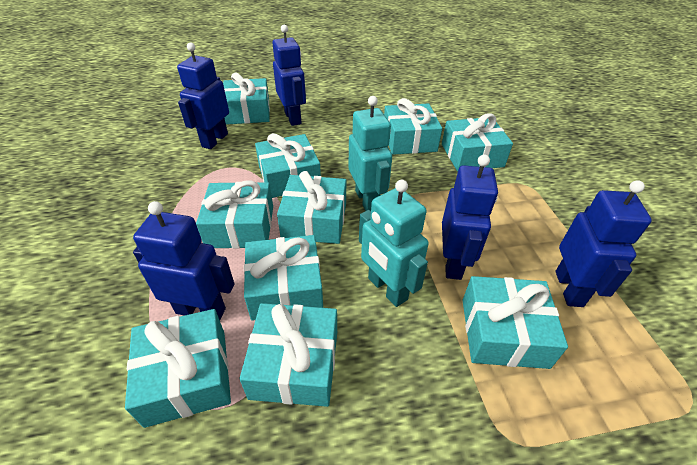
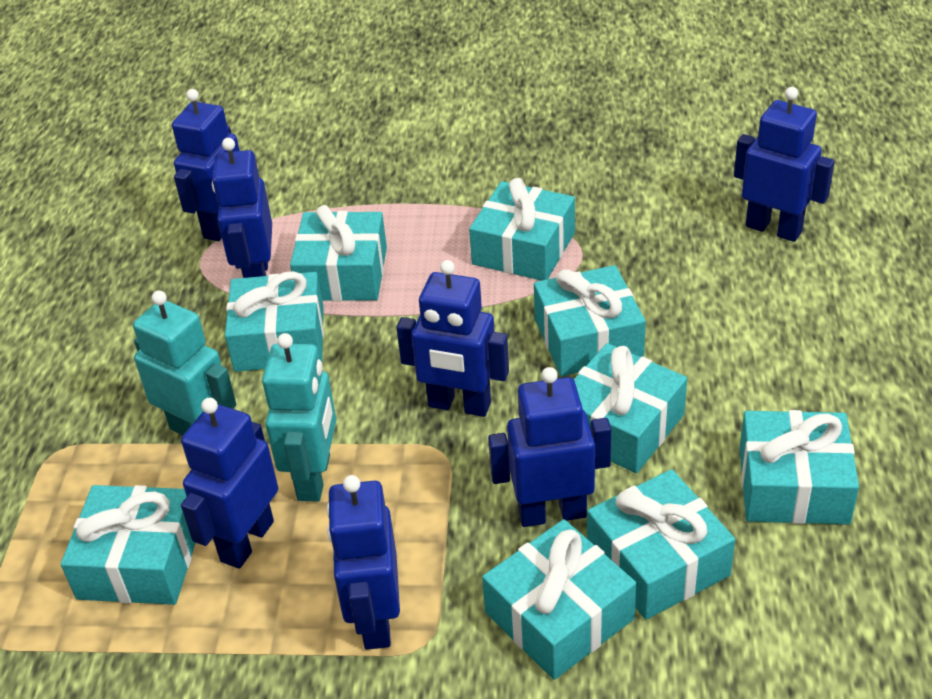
blue robot: [133,201,235,320] [177,43,229,149] [272,25,306,126] [442,155,498,280] [556,180,652,307] = 5 -> [172,89,240,241] [181,398,278,569] [212,138,272,278] [327,475,400,650] [396,260,509,417] [488,367,611,527] [734,87,835,242] = 7
turquoise gift: [125,309,231,428] [196,181,273,249] [223,73,270,125] [239,303,337,407] [244,235,323,321] [255,133,321,198] [277,171,346,244] [384,98,442,155] [442,114,513,171] [463,276,568,369] = 10 -> [61,485,195,605] [225,271,324,372] [290,205,387,301] [469,178,575,281] [482,519,637,680] [534,265,646,376] [574,343,687,473] [587,469,735,620] [740,410,859,525] = 9

